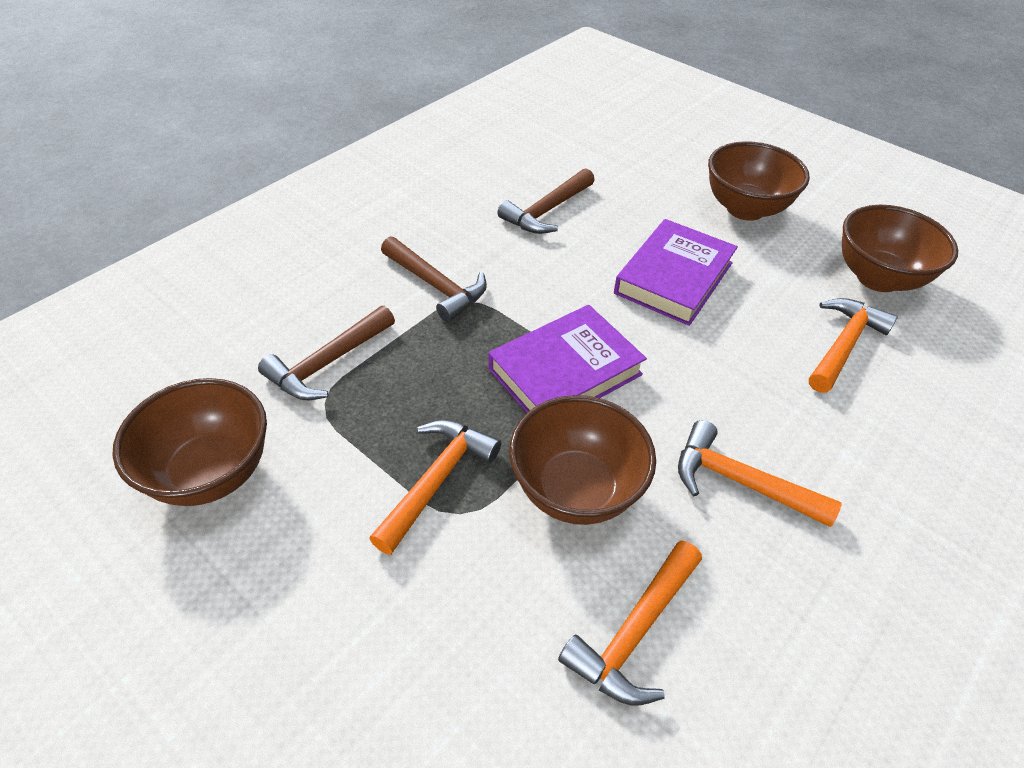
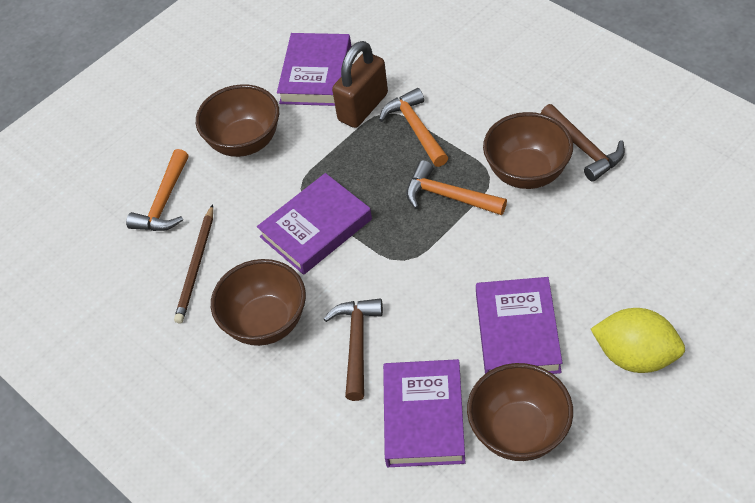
brown hammer: [258,306,395,400] [381,236,487,322] [497,168,595,234] = 3 -> [323,298,383,401] [541,104,625,182] = 2
brown padlock: none = 0 -> [332,41,388,128] = 1
brown pencil: none = 0 -> [174,204,213,323] = 1
orange hammer: [369,420,501,555] [558,540,702,705] [678,420,842,527] [809,298,898,393] = 4 -> [126,149,189,231] [379,88,448,167] [406,160,507,215] = 3
purple book: [488,305,647,412] [614,219,738,326] = 2 -> [257,173,372,275] [277,33,351,106] [383,359,465,467] [476,277,562,374] = 4
yellow lemon: none = 0 -> [591,308,685,373] = 1

